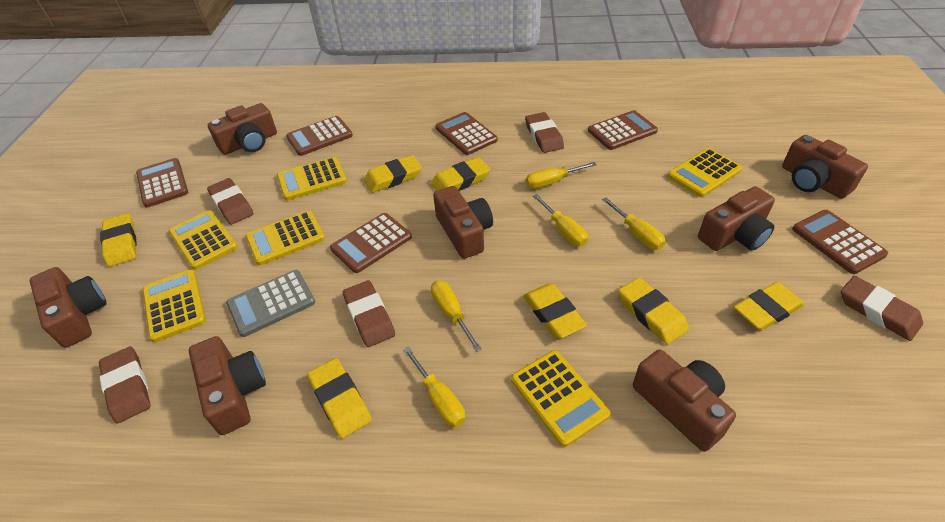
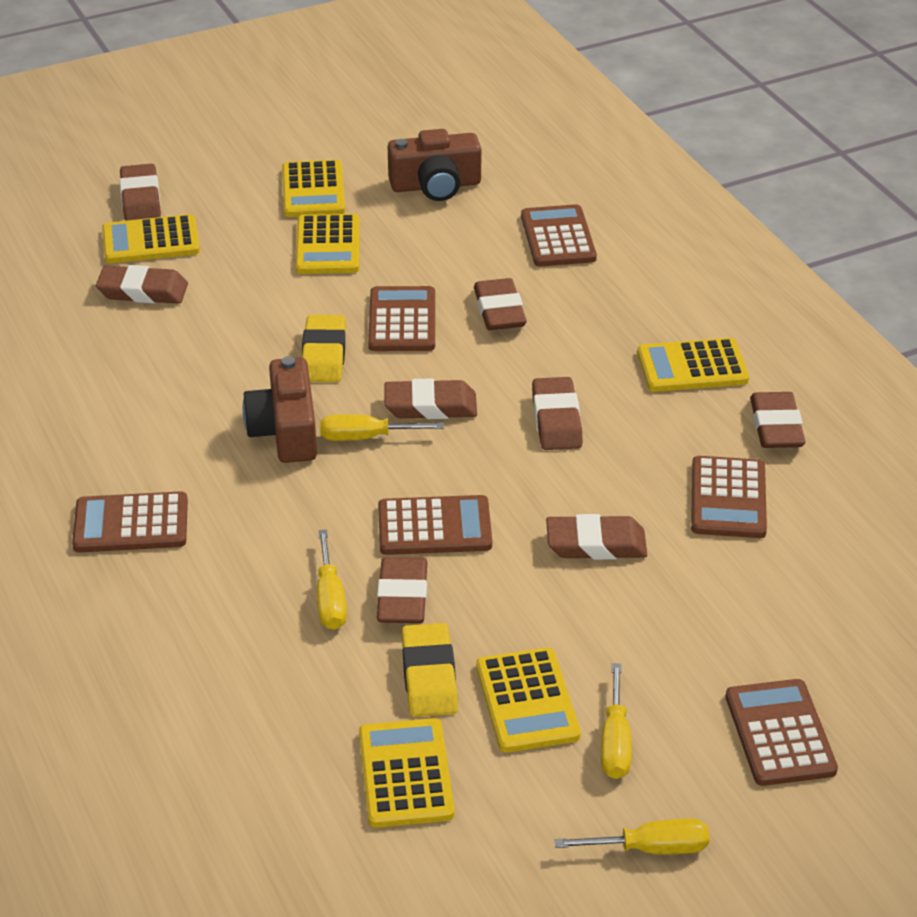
brown camera: [30,267,107,348] [189,336,266,435] [208,103,277,155] [433,186,493,259] [633,349,736,452] [698,186,775,251] [782,135,868,199] = 7 -> [243,356,317,463] [388,129,481,201] = 2
brown eraser: [99,346,151,423] [207,178,254,225] [343,280,395,347] [525,112,564,153] [841,276,923,341] = 5 -> [96,265,188,304] [120,164,161,221] [377,557,427,623] [384,379,477,419] [474,278,527,330] [532,377,583,450] [546,514,647,560] [750,392,806,448] = 8
grey calculator: [226,270,315,337] = 1 -> none = 0
yellow eraser: [100,213,137,267] [307,358,372,439] [364,155,422,193] [431,157,490,191] [523,283,587,338] [618,277,689,345] [734,282,804,331] = 7 -> [302,315,346,382] [402,623,458,717] = 2
yellow screwdriver: [403,346,465,427] [431,281,482,352] [526,162,597,189] [533,194,588,246] [602,197,665,250] = 5 -> [317,529,347,630] [320,414,444,441] [555,818,710,854] [601,663,632,779] = 4

